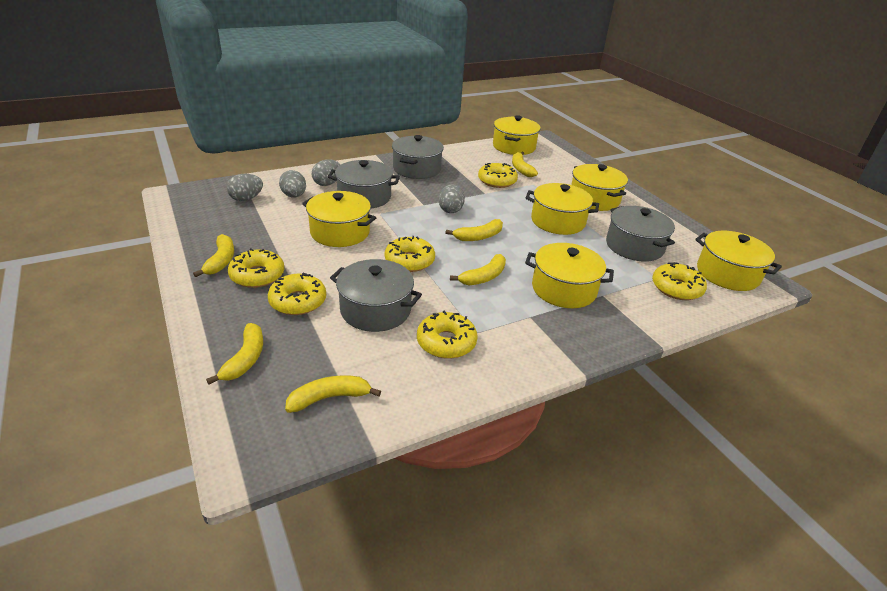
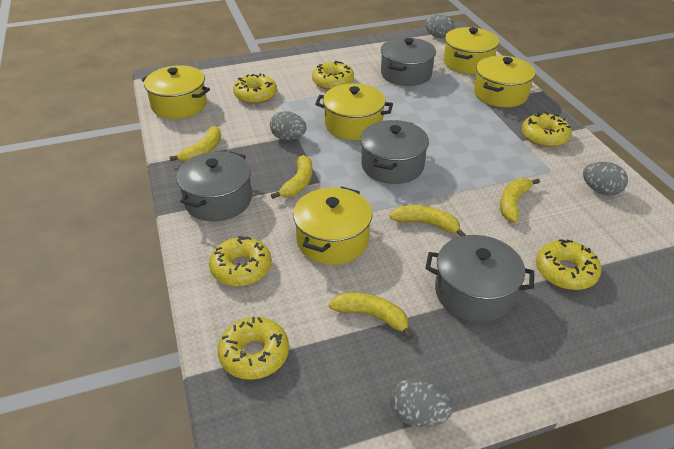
yellow banana: [193,234,234,277] [206,323,263,385] [285,375,381,413] [445,219,503,241] [450,254,506,286] [512,152,538,177] = 6 -> [169,126,221,162] [271,155,313,199] [329,292,413,339] [390,205,466,236] [500,178,540,222] = 5
yellow pot: [302,191,376,247] [493,115,541,155] [525,243,614,308] [526,183,599,235] [571,164,628,211] [695,231,782,291] = 6 -> [142,65,210,119] [293,187,372,265] [315,83,393,140] [444,27,499,74] [474,56,536,107] = 5

